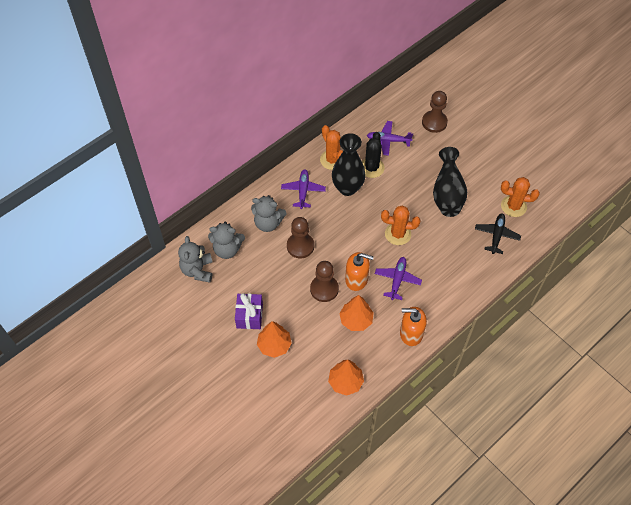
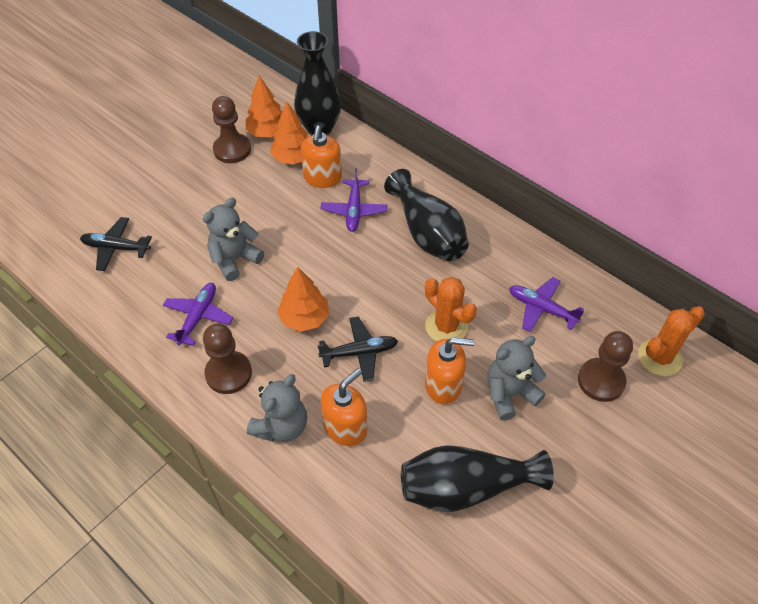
black cactus: [362,132,385,178] = 1 -> none = 0
black plane: [475,213,521,254] = 1 -> [80,217,152,271] [317,317,398,382] = 2
black vase: [332,133,366,196] [433,147,467,217] = 2 -> [294,31,341,135] [384,169,469,261] [401,445,554,512] = 3
orange cactus: [320,125,343,170] [381,205,421,245] [501,177,540,217] = 3 -> [425,277,477,342] [638,306,705,376] = 2
orange soap dispenser: [345,252,374,291] [400,307,427,346] = 2 -> [301,126,342,188] [321,368,367,446] [425,338,475,404] = 3
purple gift: [235,293,263,329] = 1 -> none = 0

